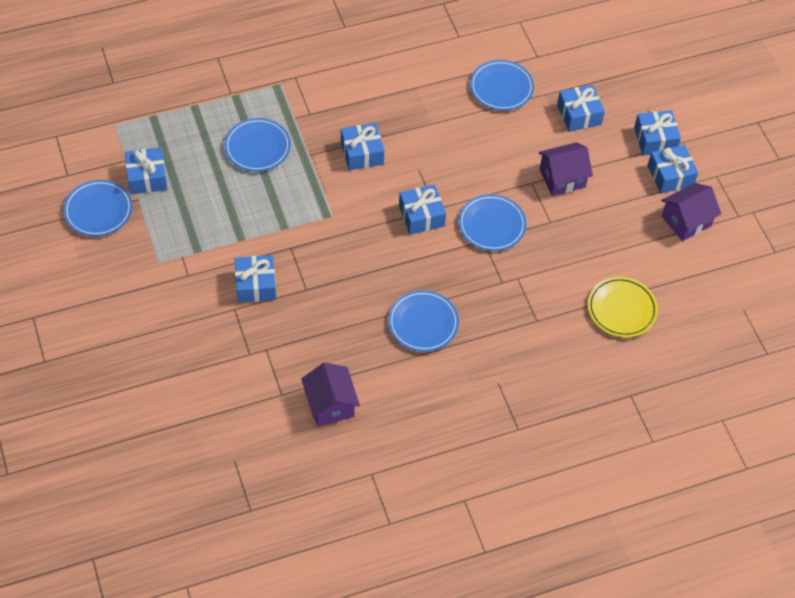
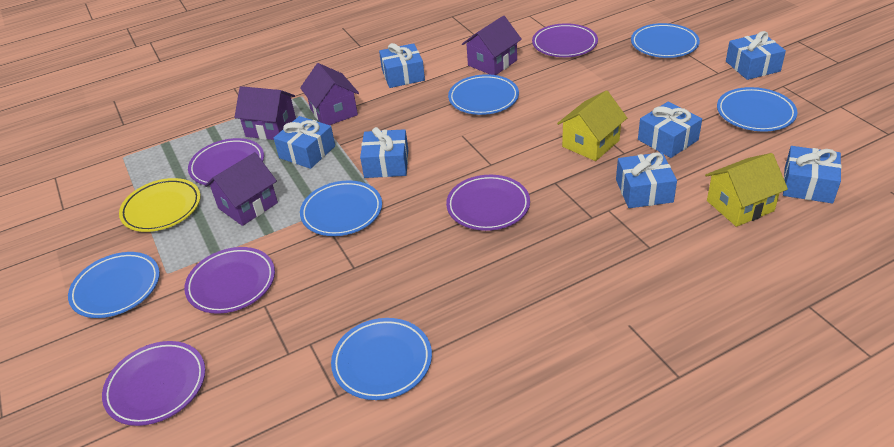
blue plate: [63,180,133,237] [224,118,291,172] [388,290,459,352] [458,194,526,251] [470,60,534,111] = 5 -> [68,252,160,318] [300,180,382,236] [331,318,432,400] [448,74,519,115] [631,23,700,58] [717,87,798,131] = 6
purple house: [301,362,360,426] [538,142,593,196] [661,183,721,241] = 3 -> [205,152,278,226] [234,86,296,140] [300,63,359,125] [462,16,522,75] = 4
purple plate: none = 0 -> [102,341,205,426] [184,247,275,314] [188,138,264,186] [446,175,530,231] [532,23,598,57] = 5
yellow house: none = 0 -> [557,90,627,161] [705,153,788,227] = 2

